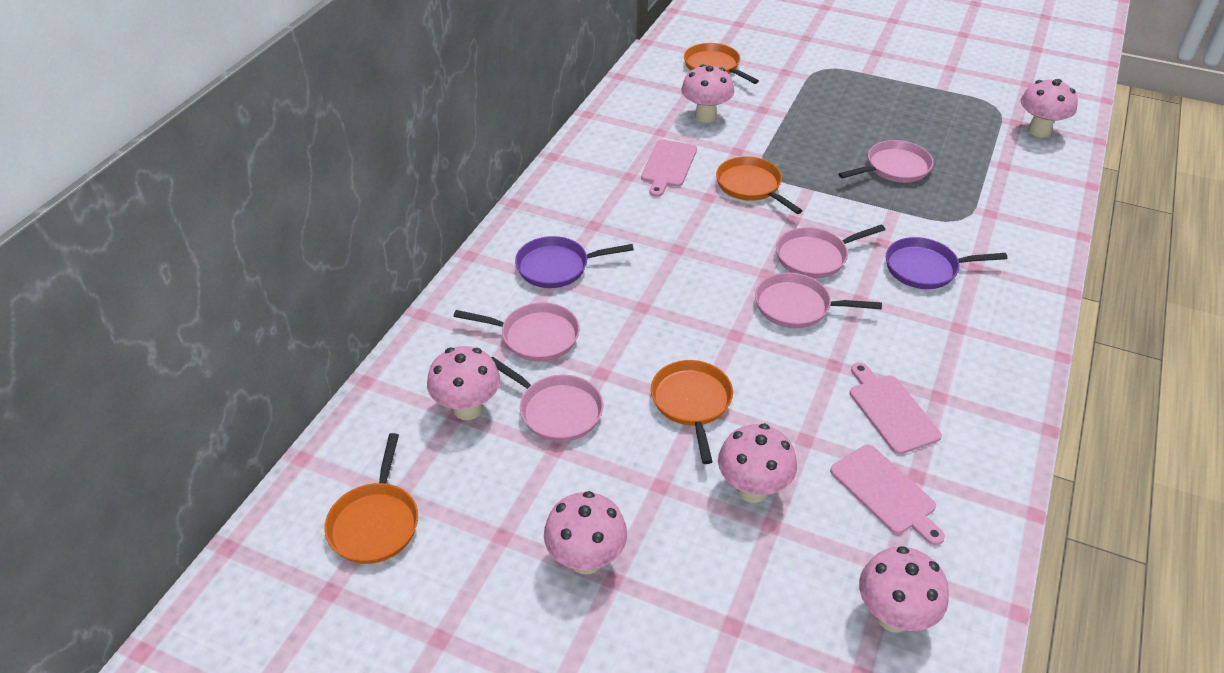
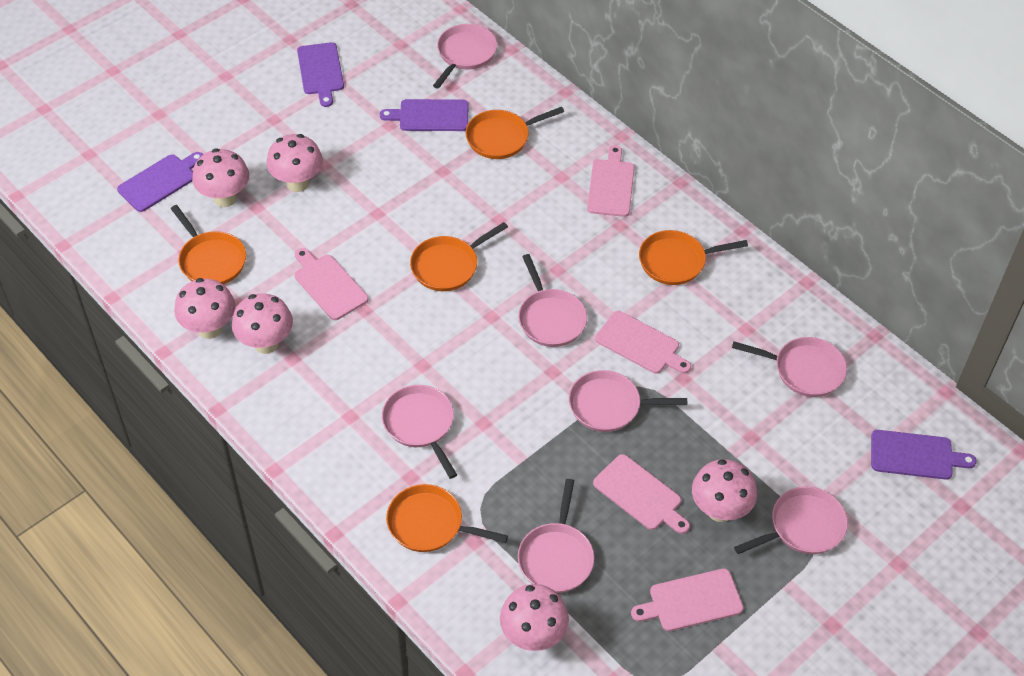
orange pan: [325,433,418,564] [651,360,733,464] [684,43,759,84] [716,156,803,214] = 4 -> [171,205,246,284] [386,484,508,552] [410,222,508,291] [466,107,564,159] [639,230,748,285] = 5
pink cutting board: [641,139,697,197] [830,445,945,545] [850,362,942,454] = 3 -> [294,248,369,320] [587,145,635,217] [593,454,690,534] [595,311,691,374] [631,568,743,631] = 5
pink pan: [454,302,580,361] [491,357,603,442] [755,273,882,328] [776,225,885,278] [839,140,934,183] = 5 -> [382,385,457,479] [433,24,497,89] [518,254,587,347] [518,479,594,593] [569,370,687,432] [732,337,847,397] [734,487,848,554] = 7
purple cutting board: none = 0 -> [117,152,203,212] [297,42,344,107] [380,99,468,131] [871,430,977,480] = 4
purple pan: [515,236,634,288] [886,237,1007,289] = 2 -> none = 0

